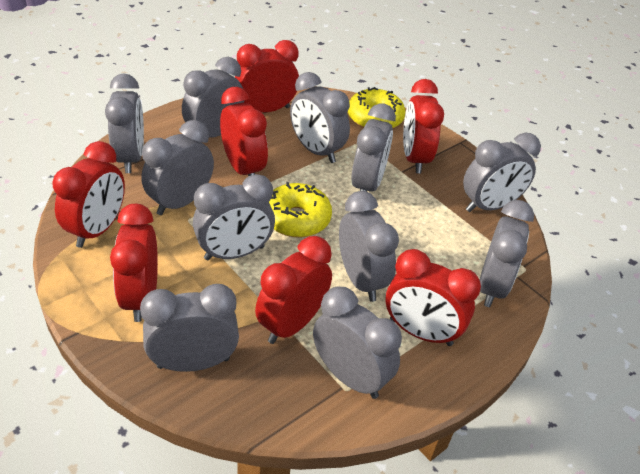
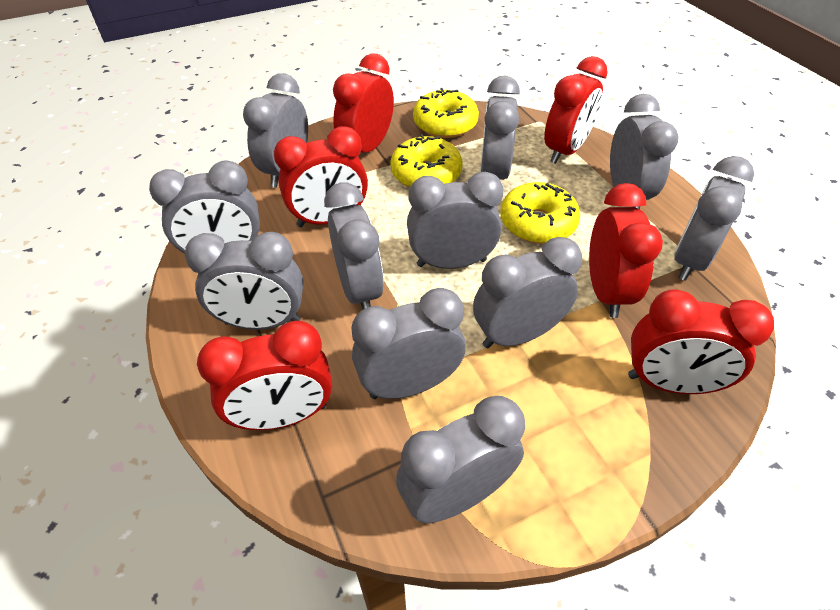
red clock: [52,141,125,248] [110,204,158,322] [220,87,268,176] [235,40,299,112] [255,236,332,344] [386,249,481,346] [403,79,444,173] = 7 -> [197,321,332,430] [274,126,368,227] [333,53,394,153] [544,56,608,164] [589,183,663,318] [628,289,774,394] = 6
yellow donut: [269,182,332,237] [348,87,406,128] = 2 -> [390,134,463,187] [413,88,479,138] [500,182,580,244] = 3

